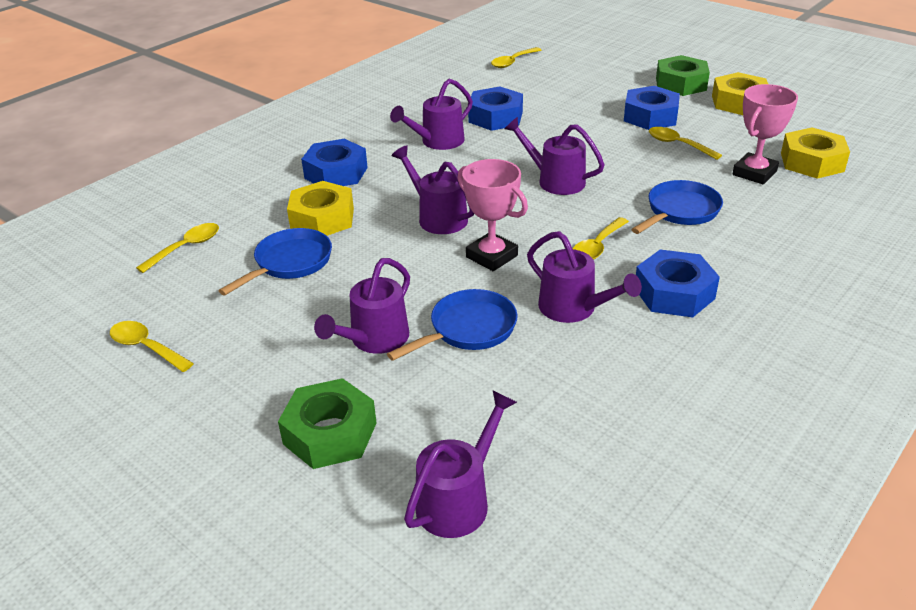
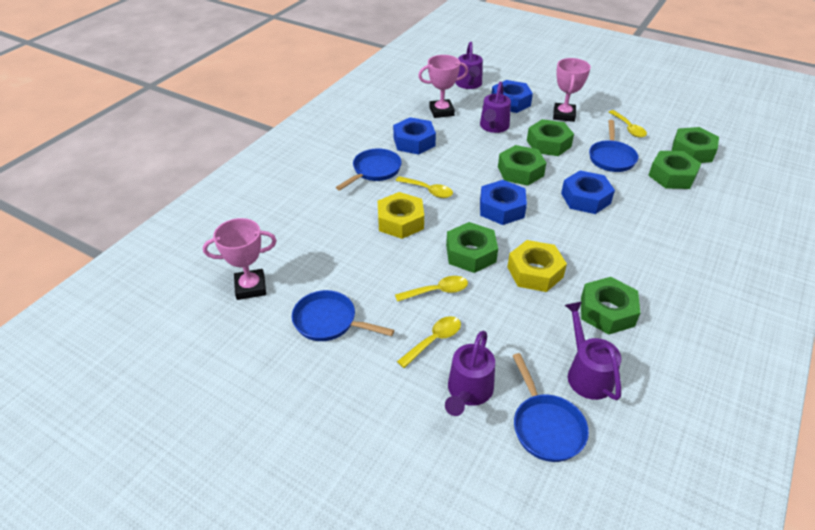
blue pan: [219,228,332,295] [387,289,518,361] [631,180,723,234] = 3 -> [292,290,394,341] [336,148,402,190] [513,353,589,462] [589,120,638,172] = 4
green nut: [278,378,377,469] [656,55,710,96] = 2 -> [446,222,498,273] [498,145,546,186] [527,119,574,156] [581,277,640,335] [648,151,701,189] [671,127,719,163] = 6
pink trophy: [457,159,528,271] [732,84,798,184] = 2 -> [203,218,277,300] [418,55,468,118] [553,58,591,122] = 3
purple watering can: [314,258,410,354] [390,78,473,150] [392,145,474,234] [404,391,517,538] [504,117,605,195] [527,231,642,323] = 6 -> [445,331,495,416] [455,42,483,89] [480,82,511,133] [565,302,621,400] = 4
yellow nut: [287,181,354,236] [712,72,768,115] [781,127,850,179] = 3 -> [378,192,424,239] [507,240,567,292] = 2
yellow spoon: [110,321,194,372] [136,223,219,273] [491,47,541,68] [573,217,629,260] [649,127,722,160] = 5 -> [395,276,468,302] [396,176,453,198] [397,316,461,368] [609,110,647,138] = 4

